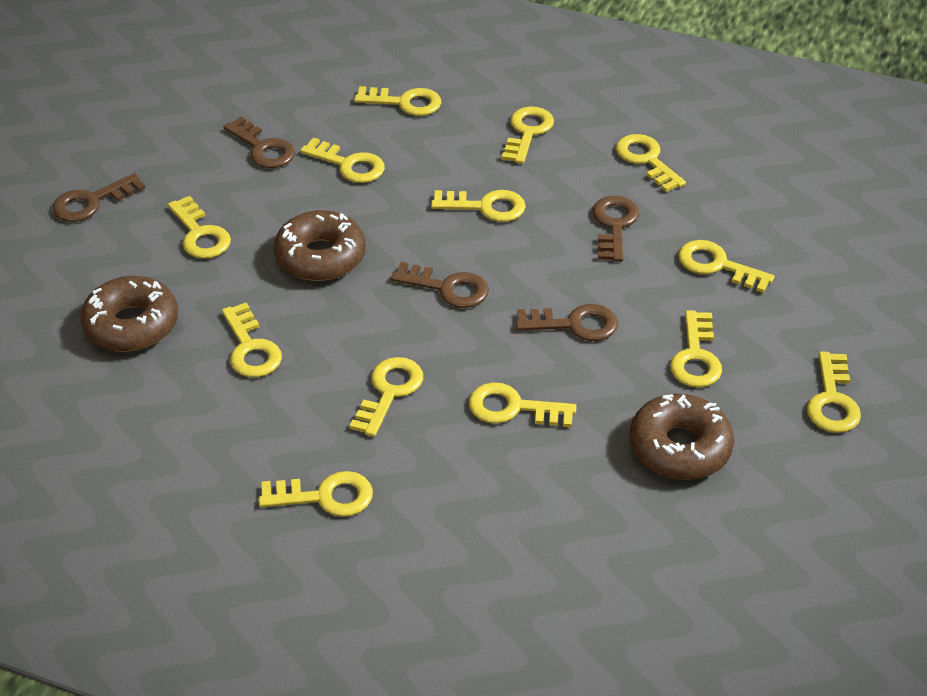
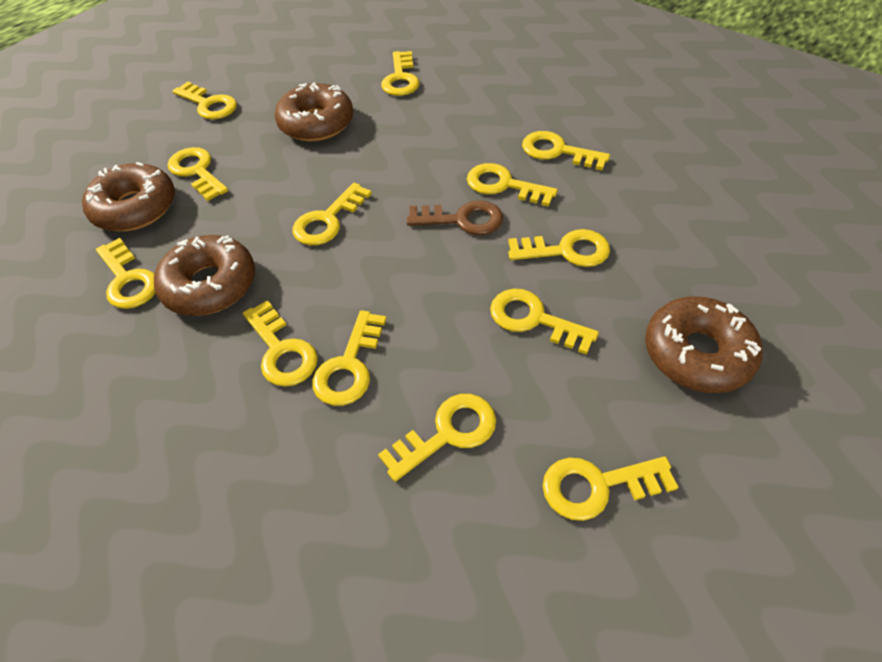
brown donut: [80,276,178,352] [274,210,366,281] [629,394,734,480] = 3 -> [82,162,175,231] [154,235,255,316] [275,82,353,141] [645,296,762,393] = 4
brown key: [53,173,145,222] [223,116,295,168] [391,262,489,308] [516,304,618,341] [593,196,639,262] = 5 -> [407,200,503,235] = 1

